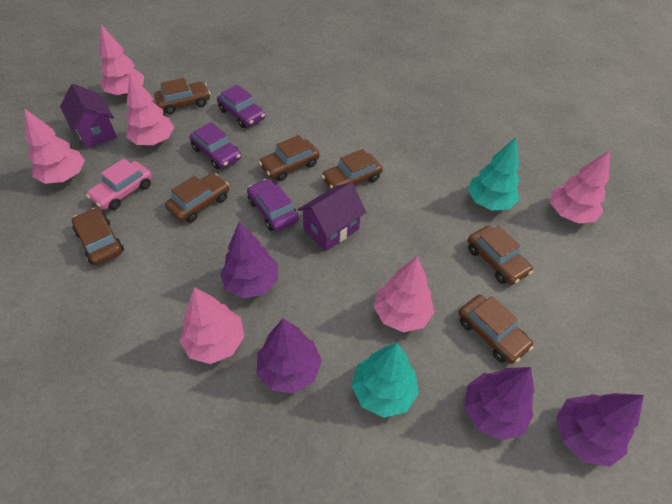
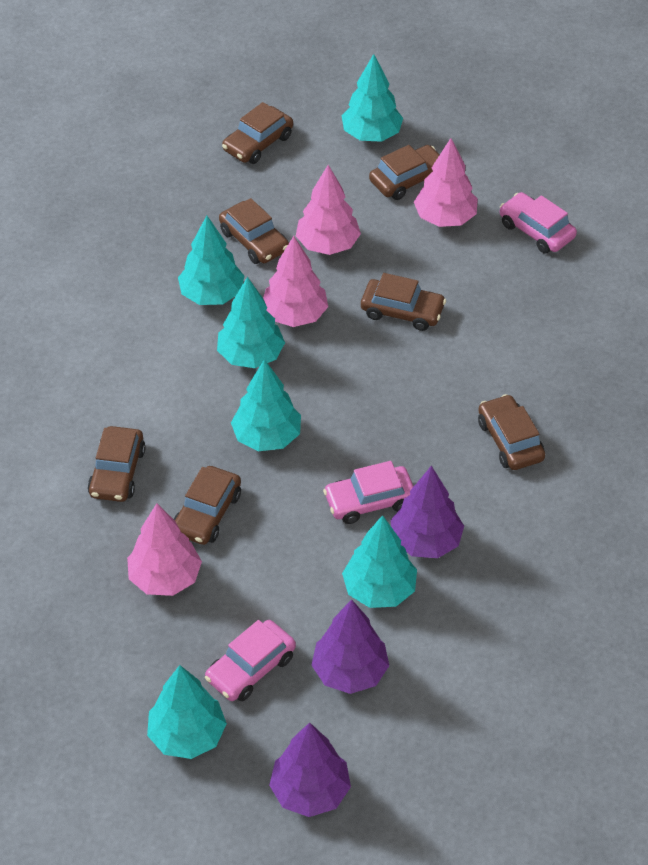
pink car: [86,159,152,210] = 1 -> [205,620,296,701] [323,461,414,524] [500,192,577,253] = 3
pink tree: [24,108,85,184] [99,25,144,96] [126,73,174,145] [180,287,244,364] [374,257,434,332] [550,150,610,224] = 6 -> [127,503,202,596] [263,236,328,327] [296,165,361,255] [414,138,478,227] = 4
purple car: [190,122,241,170] [217,85,266,128] [247,179,299,232] = 3 -> none = 0
purple house: [60,84,117,148] [298,183,366,251] = 2 -> none = 0
purple tree: [220,222,278,298] [257,318,322,394] [464,367,535,441] [556,393,644,467] = 4 -> [269,722,351,817] [312,600,389,694] [390,466,464,558] = 3
turquoise tree: [352,343,419,418] [468,137,519,211] = 2 -> [147,665,227,759] [178,216,244,305] [217,277,285,368] [231,359,301,451] [342,54,403,142] [342,515,417,608] = 6

